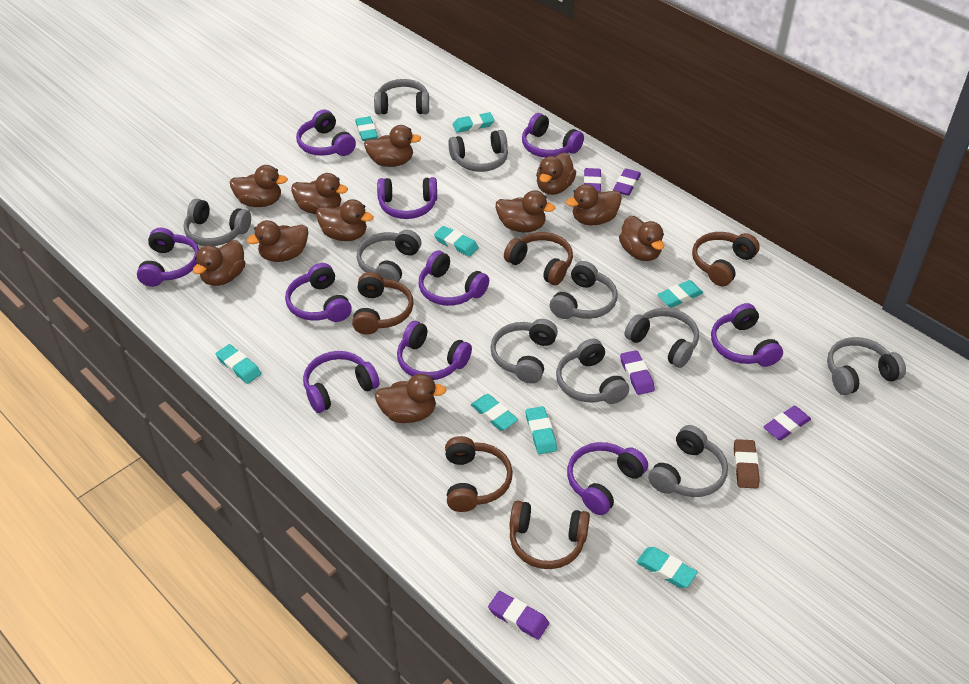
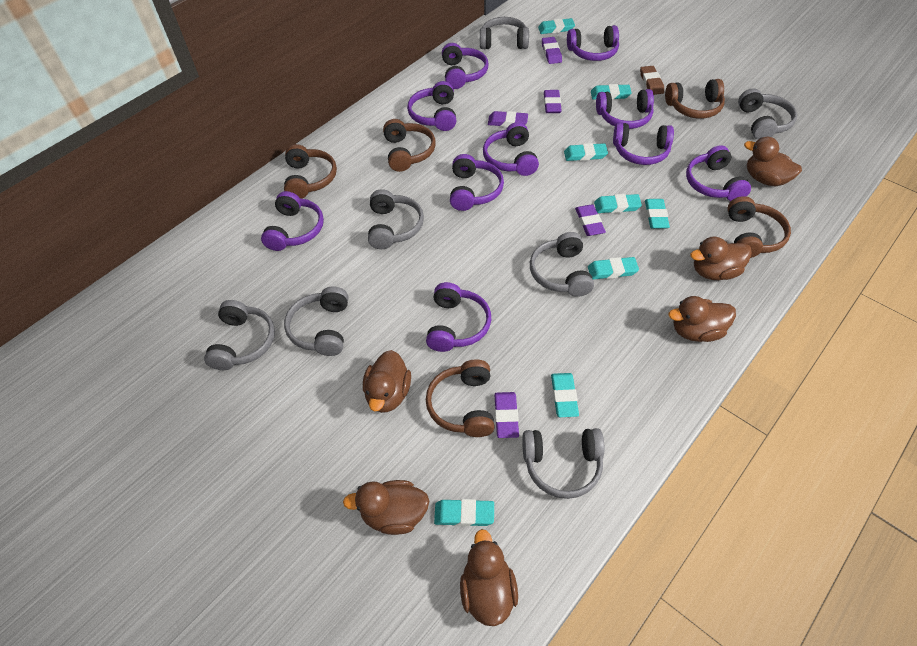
brown duck: [193,240,245,286] [230,165,288,207] [247,220,308,262] [291,173,348,214] [316,199,373,241] [364,125,421,167] [375,374,446,423] [496,190,556,232] [536,153,576,195] [566,184,622,225] [619,216,664,261] = 11 -> [343,480,429,535] [363,350,411,413] [460,529,518,626] [669,296,736,342] [690,237,752,280] [744,137,802,186] = 6
grey headphones: [184,199,251,246] [357,230,421,282] [374,79,429,114] [448,130,508,172] [490,319,558,384] [550,261,618,319] [556,339,629,404] [625,308,699,368] [648,425,728,497] [827,337,906,395] = 10 -> [204,300,275,370] [284,286,348,356] [368,189,424,249] [480,17,529,49] [522,428,604,499] [530,232,594,297] [738,88,797,140] = 7

